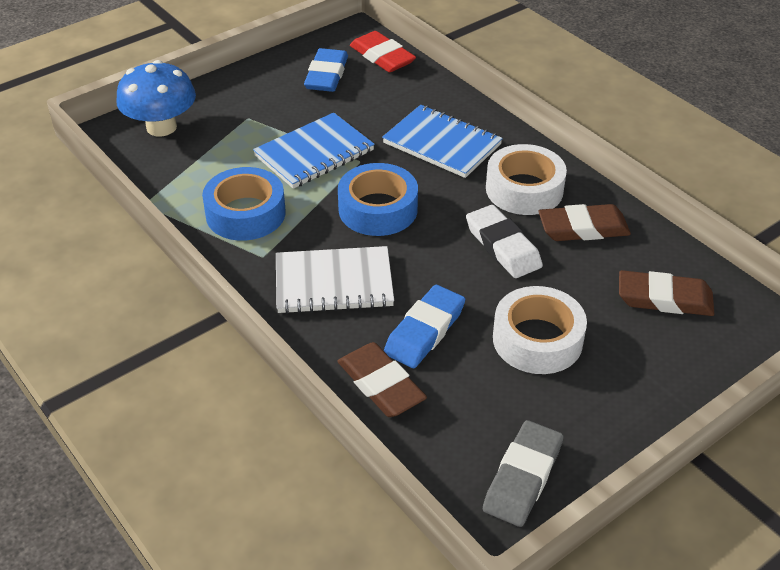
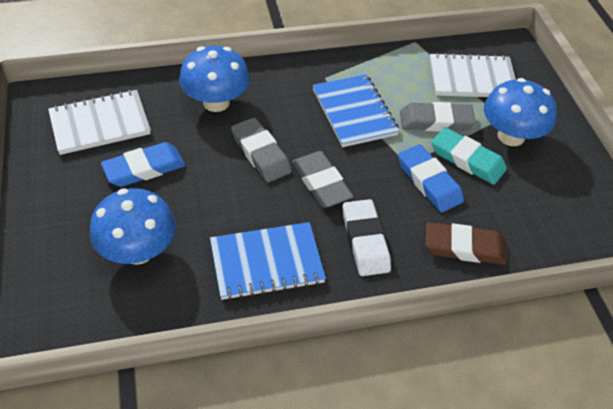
blue mushroom: [116,60,196,136] = 1 -> [90,188,176,265] [179,46,250,112] [484,78,557,146] = 3
blue tape: [202,167,286,241] [338,163,418,236] = 2 -> none = 0
brown eraser: [337,342,427,417] [538,204,631,241] [619,270,714,316] = 3 -> [425,222,507,265] = 1
grey eraser: [483,420,563,527] = 1 -> [231,118,292,182] [292,151,354,208] [400,102,476,132] = 3
red eraser: [350,31,416,72] = 1 -> none = 0
turquoise eraser: none = 0 -> [431,127,507,185] = 1
white notebook: [276,246,394,314] = 1 -> [48,90,151,155] [430,53,516,97] = 2
white tape: [486,144,567,215] [493,286,587,374] = 2 -> none = 0

